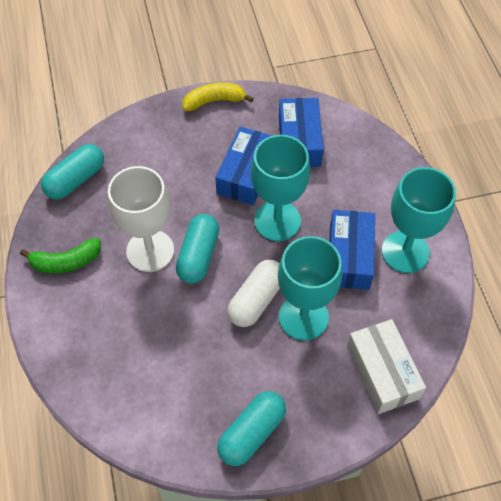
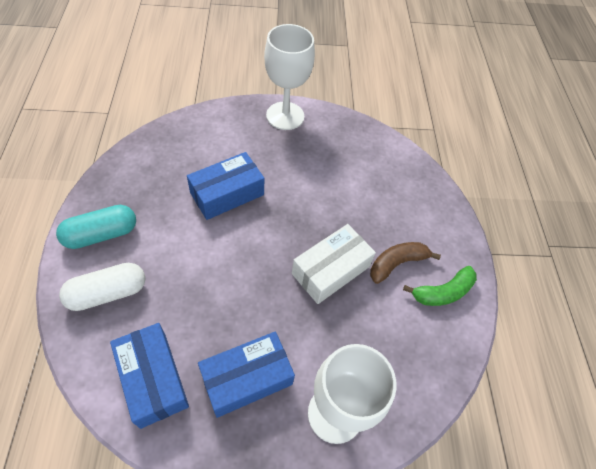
brown banana: none = 0 -> [370,242,441,284] = 1
turquoise capsule: [41,144,104,199] [176,214,219,284] [217,391,286,466] = 3 -> [56,205,136,249] = 1
turquoise goblet: [251,135,310,241] [278,236,342,340] [382,167,456,273] = 3 -> none = 0
white goblet: [108,166,174,272] = 1 -> [264,24,315,130] [308,344,397,444] = 2
yellow banana: [183,82,254,111] = 1 -> none = 0

